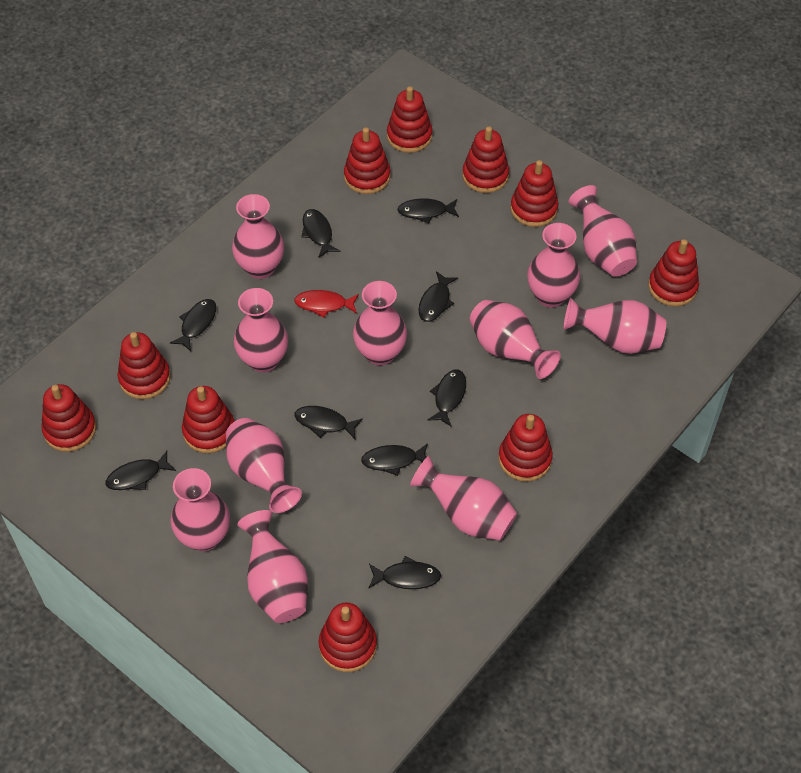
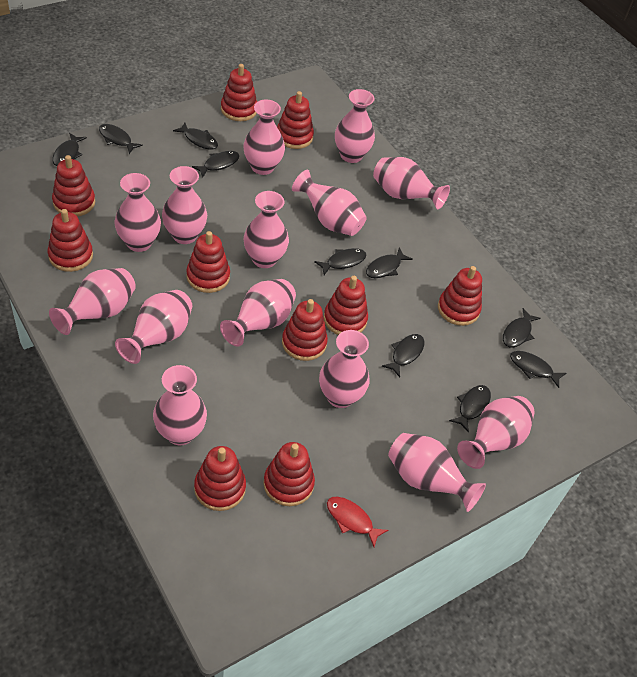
black fish: [106,451,176,490] [170,299,216,351] [294,406,363,439] [301,209,340,258] [361,443,428,476] [369,556,441,589] [397,198,459,223] [418,271,458,322] [427,370,466,426] = 9 -> [52,133,87,166] [99,124,143,154] [173,122,218,150] [192,151,240,178] [314,248,366,275] [366,247,413,278] [382,334,425,377] [449,385,491,433] [503,308,541,348] [510,351,566,388] = 10
pink vase: [170,468,230,551] [226,418,302,513] [232,194,284,279] [234,288,288,372] [237,510,308,623] [353,281,407,365] [410,456,517,540] [470,300,561,379] [527,223,580,307] [563,298,666,354] [569,185,637,277] = 11 -> [49,268,136,335] [115,173,161,252] [115,290,192,364] [153,365,207,445] [162,166,207,244] [220,279,296,346] [243,100,285,175] [244,191,289,268] [292,170,367,236] [319,330,370,408] [335,89,375,163] [373,157,450,209] [388,433,486,512] [457,396,535,469] = 14

